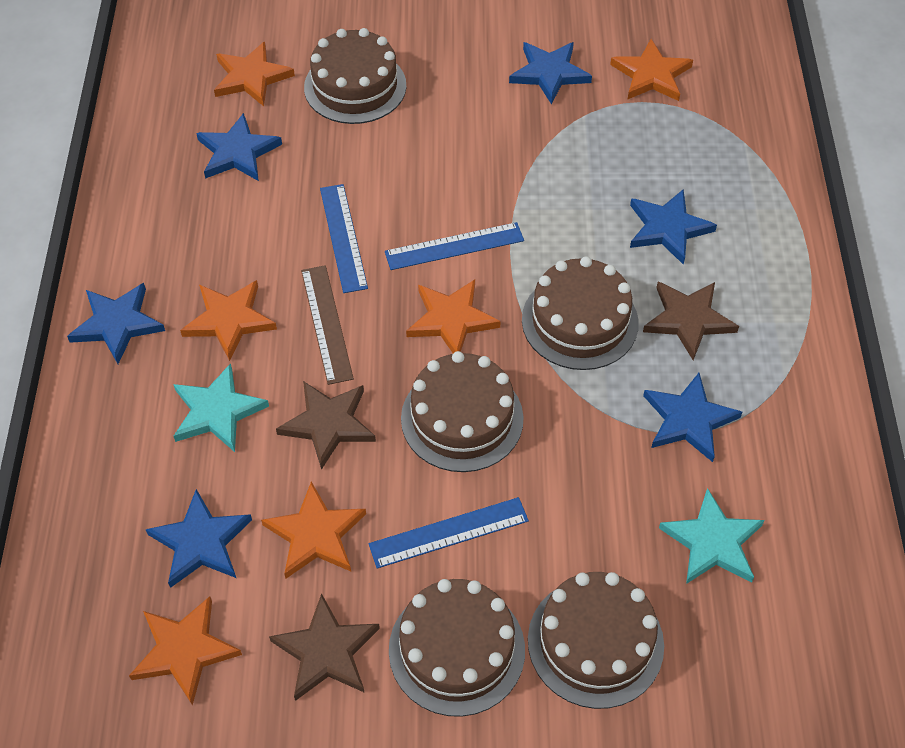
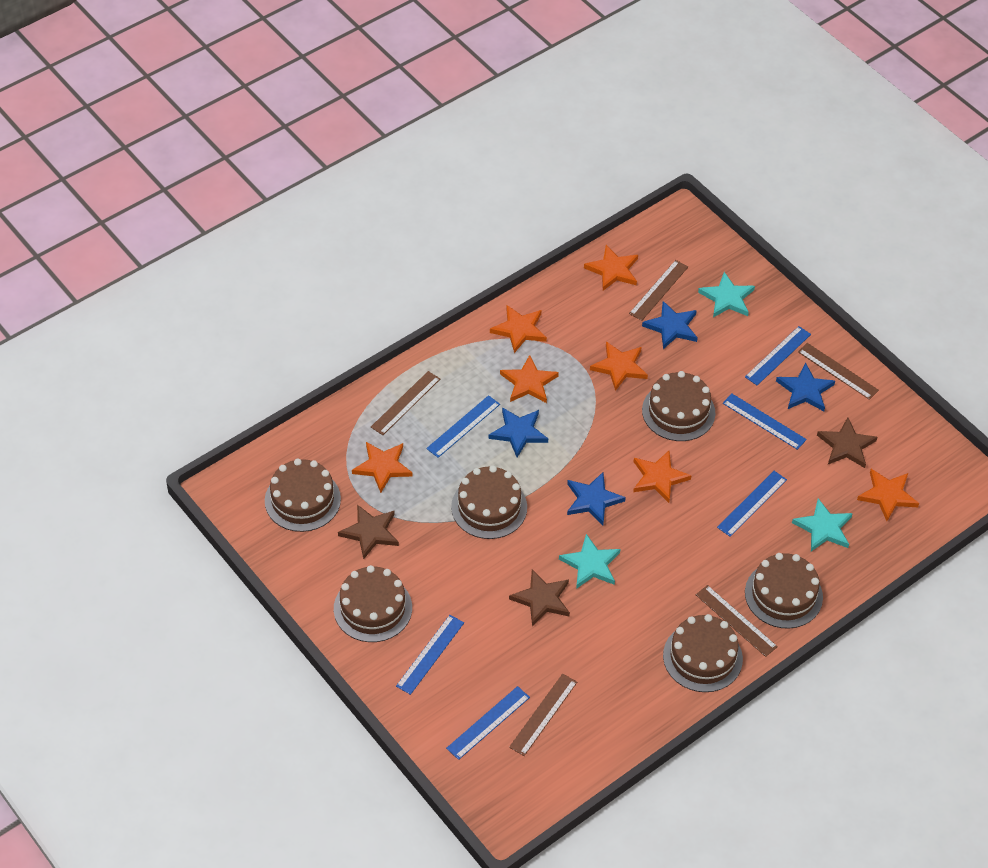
blue ruler: [320,184,368,293] [369,497,529,569] [385,222,524,270] = 3 -> [396,615,464,695] [426,395,500,458] [446,686,530,760] [717,471,787,537] [723,393,807,450] [745,326,811,385] = 6
blue star: [67,283,165,364] [145,489,252,588] [196,113,282,181] [509,42,592,105] [630,189,717,265] [643,373,742,462] = 6 -> [489,407,548,458] [567,472,626,525] [642,301,698,349] [776,363,835,411] = 4
brown cake: [304,28,406,124] [389,579,525,717] [401,351,524,472] [522,256,639,370] [528,572,664,709] = 5 -> [265,458,341,532] [334,565,412,642] [451,466,527,539] [642,371,715,441] [663,614,743,692] [745,553,823,629] = 6
brown ruler: [301,265,354,385] = 1 -> [371,371,440,435] [509,674,577,756] [629,260,688,321] [696,585,778,657] [798,343,879,400] = 5
orange star: [129,596,242,706] [180,280,277,361] [214,42,295,106] [261,482,366,579] [406,280,501,353] [610,39,693,101] = 6 -> [352,442,413,493] [490,305,547,353] [500,355,559,403] [584,245,638,291] [590,342,648,391] [633,451,692,503] [857,469,919,521] = 7
turquoise star: [173,363,269,452] [659,488,765,584] = 2 -> [559,534,620,589] [698,272,755,317] [792,498,853,551] = 3

